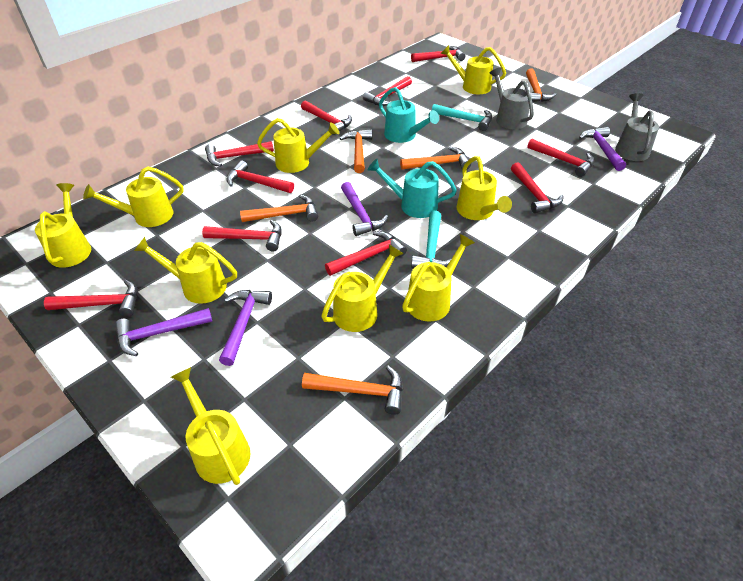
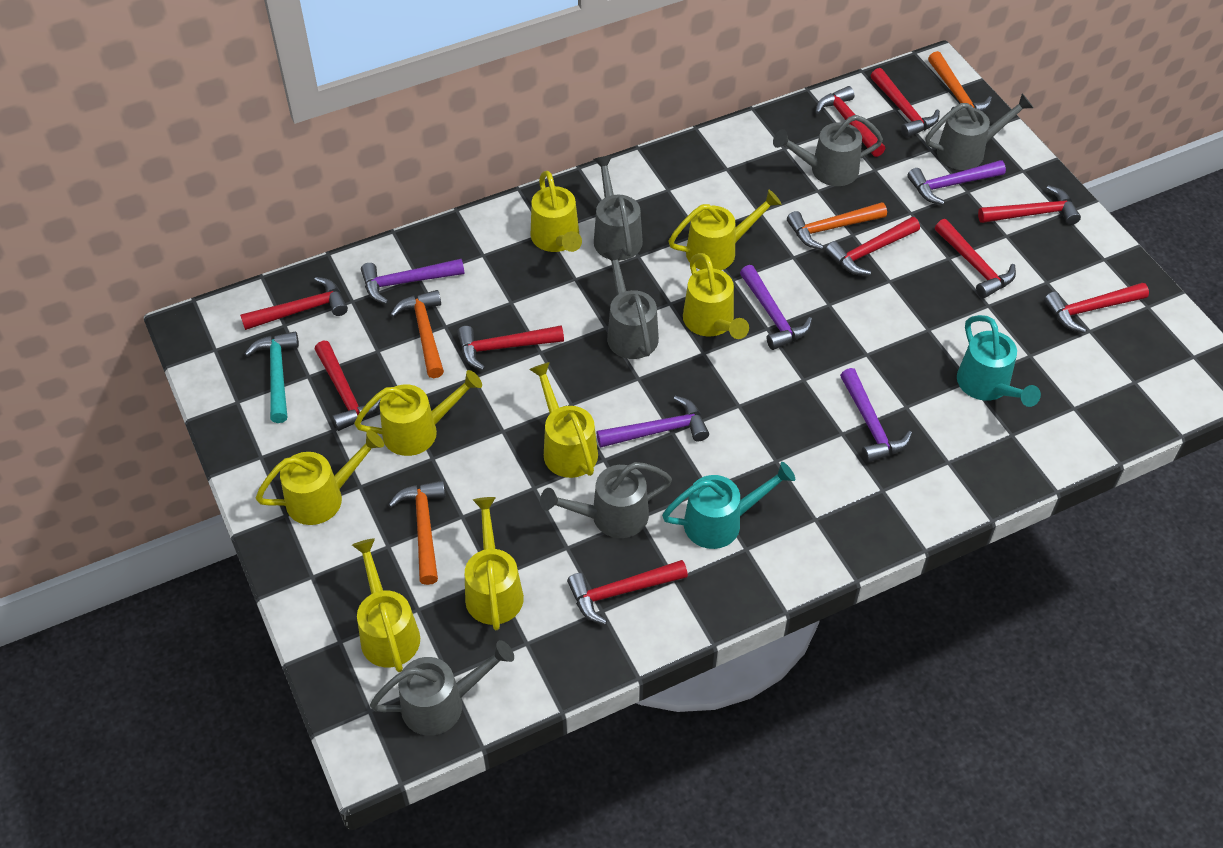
grey watering can: [490,68,534,129] [615,93,659,161] = 2 -> [370,640,514,736] [540,462,672,538] [593,155,643,261] [603,249,659,359] [773,115,883,186] [925,93,1033,170] = 6
orange hammer: [240,194,318,222] [302,365,403,415] [339,129,372,173] [400,147,471,170] [526,68,556,102] = 5 -> [388,480,446,585] [390,290,444,378] [787,202,887,249] [928,51,992,112] = 4
purple hammer: [115,308,212,356] [219,290,272,366] [341,182,388,236] [579,127,626,171] = 4 -> [361,259,464,304] [596,396,709,448] [740,265,812,350] [840,368,912,463] [907,160,1006,205] = 5
turquoise hammer: [411,211,452,268] [432,104,492,131] = 2 -> [245,331,299,423] = 1
yellow watering can: [35,183,91,268] [83,167,184,227] [134,237,237,304] [171,367,251,485] [257,118,339,173] [321,244,404,332] [402,234,475,322] [440,45,506,94] [457,156,512,220] = 9 -> [256,430,384,525] [352,538,420,672] [354,370,482,456] [465,497,524,630] [529,362,598,478] [531,171,582,252] [669,190,782,270] [683,253,749,339] = 8

